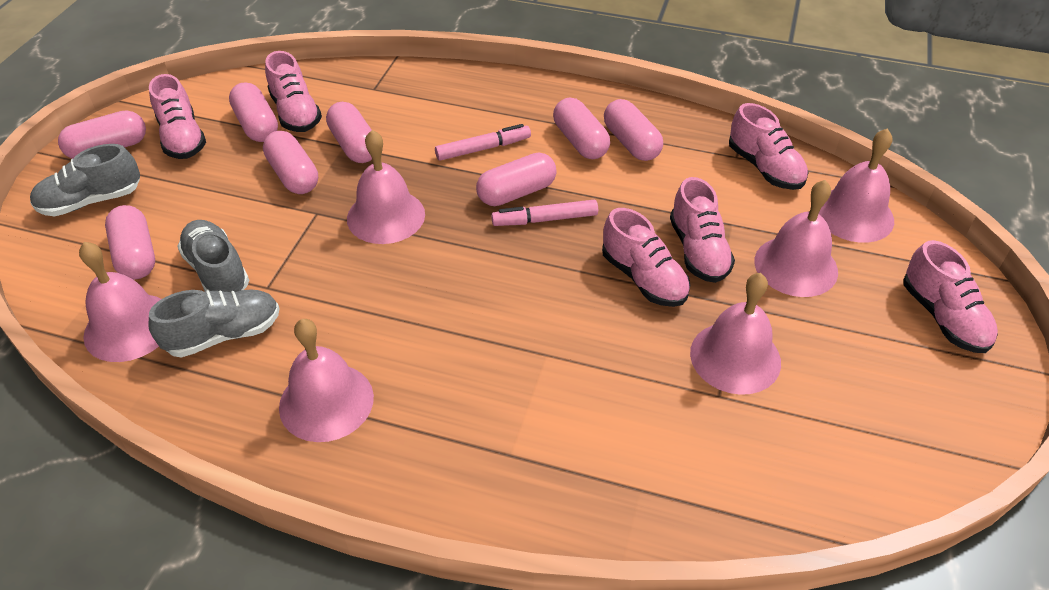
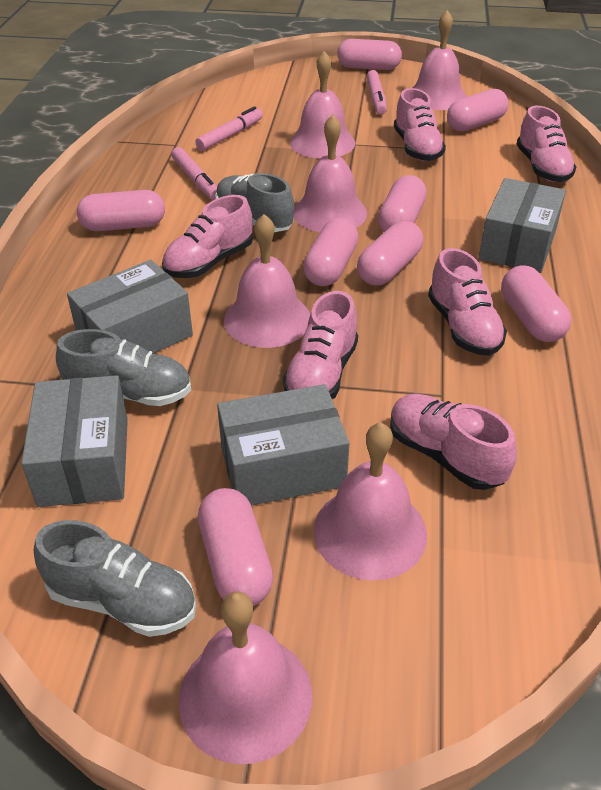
grey box: none = 0 -> [21,375,128,507] [67,260,193,354] [217,384,349,506] [479,178,566,273] = 4
pink marker: [435,124,531,161] [491,200,598,226] = 2 -> [171,147,217,200] [195,107,263,151] [367,70,387,115] = 3

